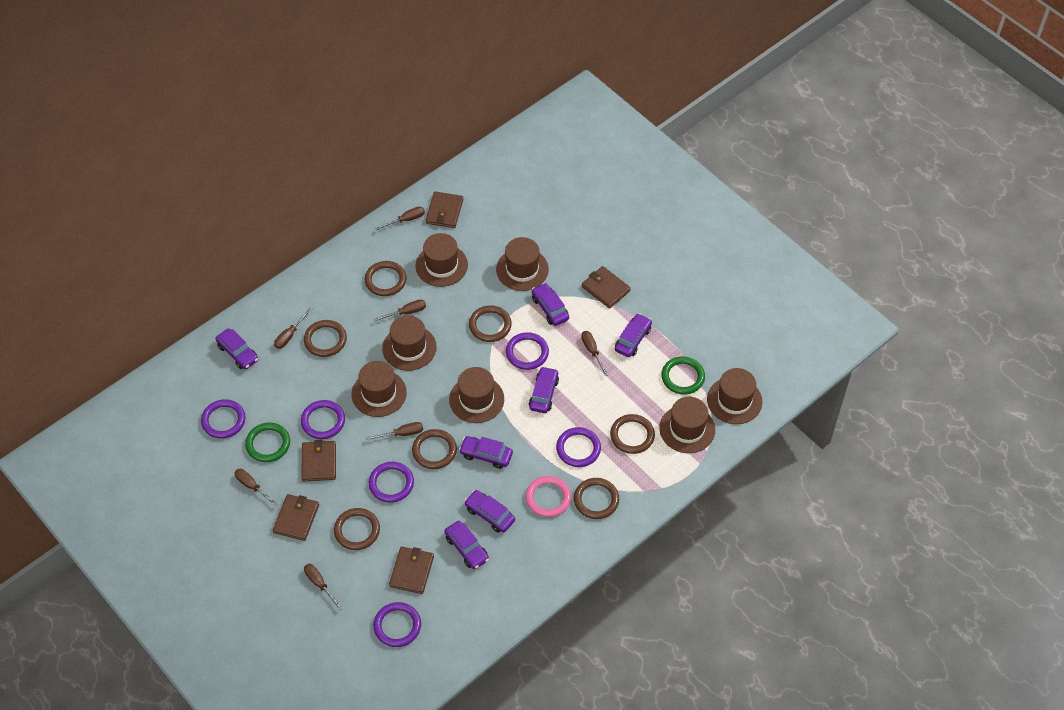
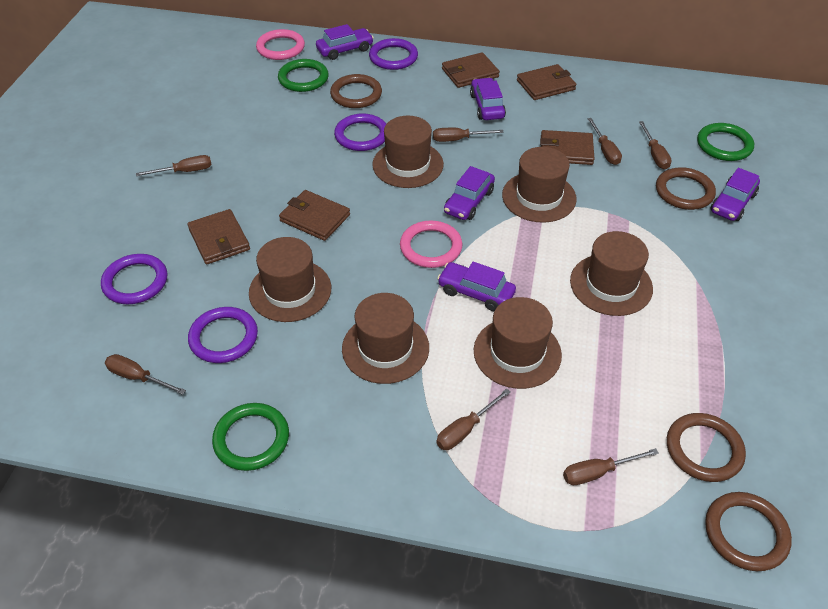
brown hat: [351,361,407,417] [382,315,437,371] [416,233,468,287] [449,367,504,423] [496,237,549,291] [659,397,715,453] [707,368,762,424] = 7 -> [249,237,331,322] [342,293,429,384] [372,116,444,188] [474,297,562,389] [502,147,577,223] [570,231,653,316] = 6
brown ring: [304,320,347,357] [334,508,380,550] [365,261,407,296] [412,429,457,469] [469,305,512,342] [574,478,619,519] [610,414,655,454] = 7 -> [330,74,382,108] [656,167,716,210] [667,413,746,482] [705,492,792,571] = 4
green ring: [245,423,290,462] [661,356,705,394] = 2 -> [212,403,289,471] [278,59,329,92] [697,123,754,161] = 3
pink ring: [526,476,571,517] = 1 -> [256,29,305,60] [400,220,462,268] = 2
purple car: [216,329,258,369] [444,521,489,569] [459,436,513,469] [464,490,515,533] [529,366,559,413] [532,283,569,326] [615,313,652,357] = 7 -> [316,24,374,60] [437,261,516,311] [444,166,495,220] [470,78,506,120] [710,168,760,221] = 5
purple ring: [201,399,246,439] [301,400,345,439] [369,462,414,503] [373,602,421,647] [506,332,549,370] [556,427,601,467] = 6 -> [101,254,167,304] [188,307,258,363] [334,113,386,151] [369,38,418,70] = 4

